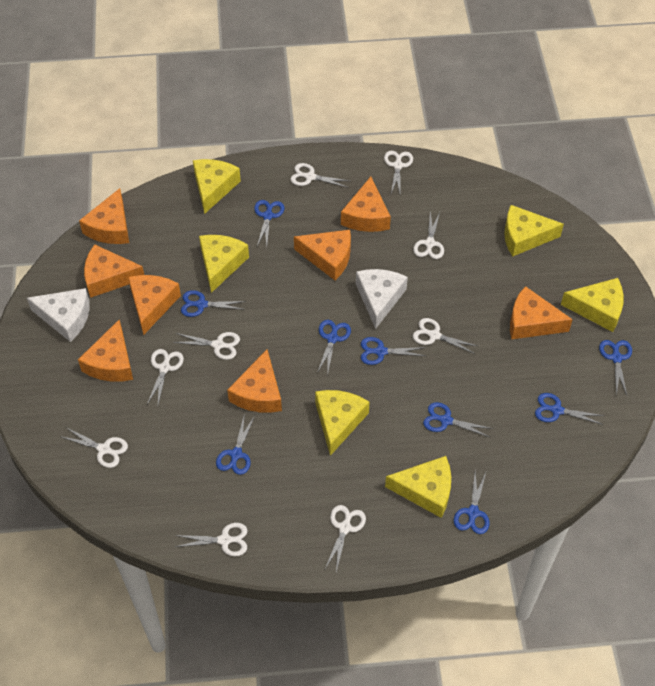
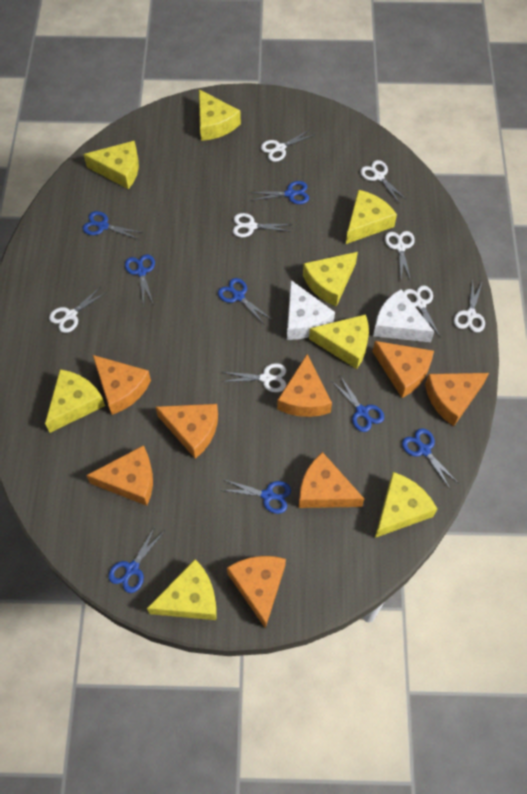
blue scissors: [181,290,246,317] [216,413,255,475] [254,200,284,246] [317,320,351,373] [361,337,426,365] [423,402,493,438] [454,470,490,534] [535,393,605,425] [599,340,632,396] = 9 -> [83,211,143,239] [108,526,164,593] [125,254,155,306] [218,278,271,324] [222,479,291,514] [250,181,309,204] [333,376,384,432] [402,428,458,488] = 8
white scissors: [60,427,128,468] [147,349,184,404] [173,332,240,360] [175,523,247,556] [290,163,350,188] [325,505,366,572] [384,151,413,193] [413,212,444,259] [413,318,477,354] = 9 -> [49,287,107,333] [222,363,286,392] [232,213,292,237] [261,130,314,162] [360,160,407,204] [385,231,415,281] [404,285,441,338] [454,280,485,332] = 8
yellow cheese: [193,159,241,214] [199,235,249,293] [315,390,370,456] [385,456,451,518] [504,205,564,256] [561,278,624,332] = 6 -> [45,369,105,433] [84,141,139,189] [147,559,217,620] [199,90,241,141] [303,252,358,307] [309,314,369,369] [346,190,397,244] [375,472,437,538] = 8

